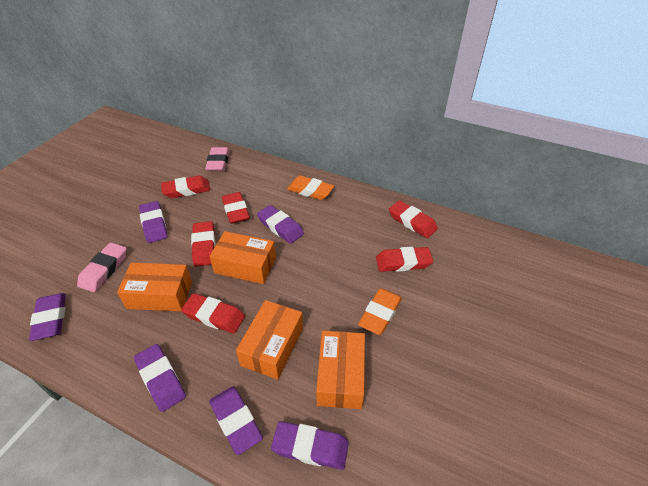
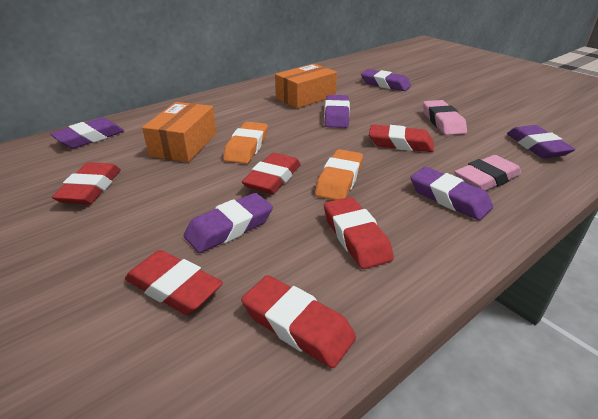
orange box: [117,263,192,312] [209,231,276,284] [236,300,303,380] [316,331,365,409] = 4 -> [142,102,217,162] [275,64,337,108] = 2

